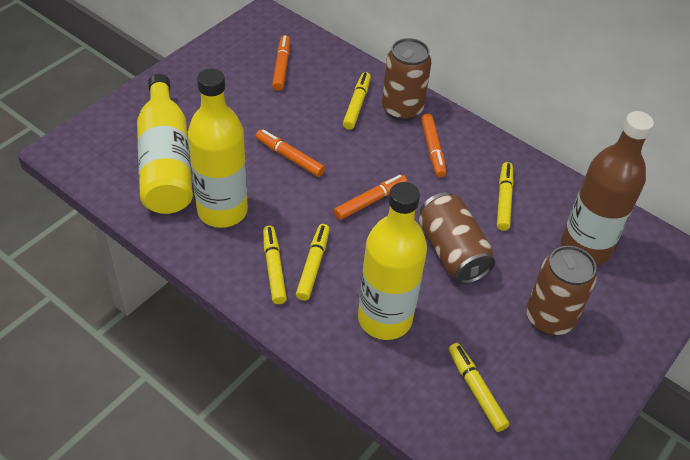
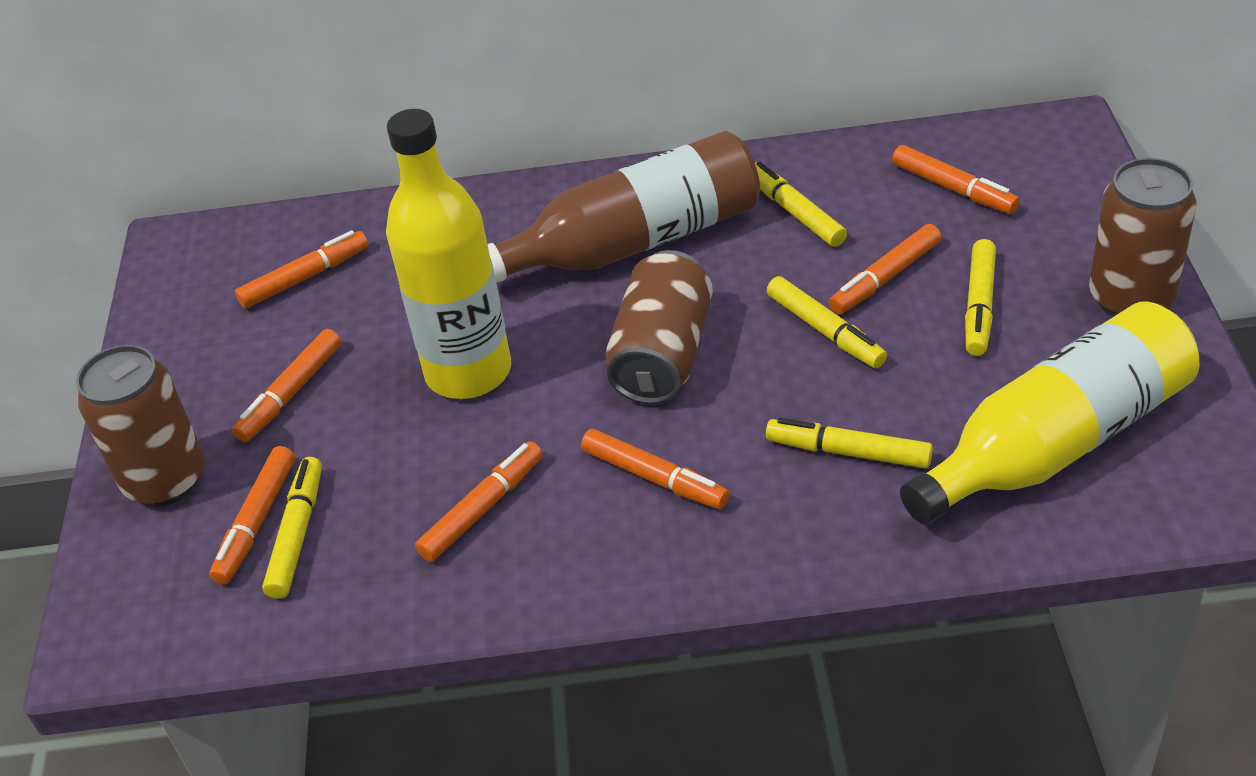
orange marker: [256,129,325,177] [272,35,290,91] [334,174,407,220] [421,113,447,178] = 4 -> [209,446,295,584] [232,329,342,442] [235,230,368,309] [415,442,543,562] [581,429,730,509] [829,224,941,314] [892,145,1020,214] = 7
yellow bottle: [137,74,193,214] [188,68,248,228] [358,182,427,340] = 3 -> [386,109,511,399] [900,301,1199,525] = 2

